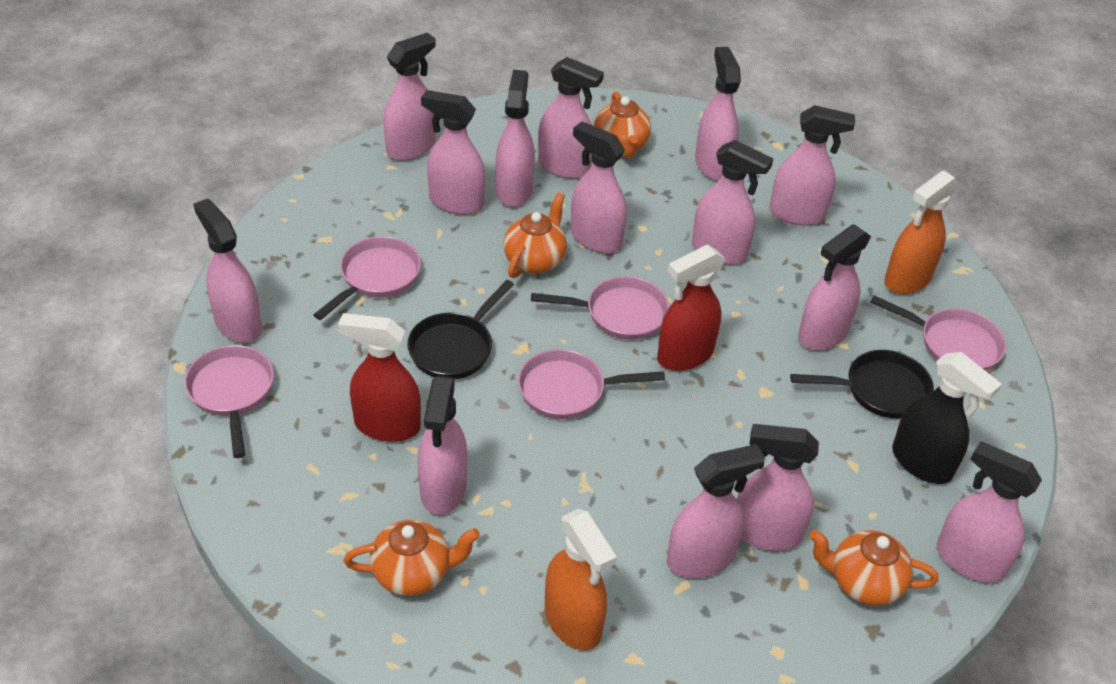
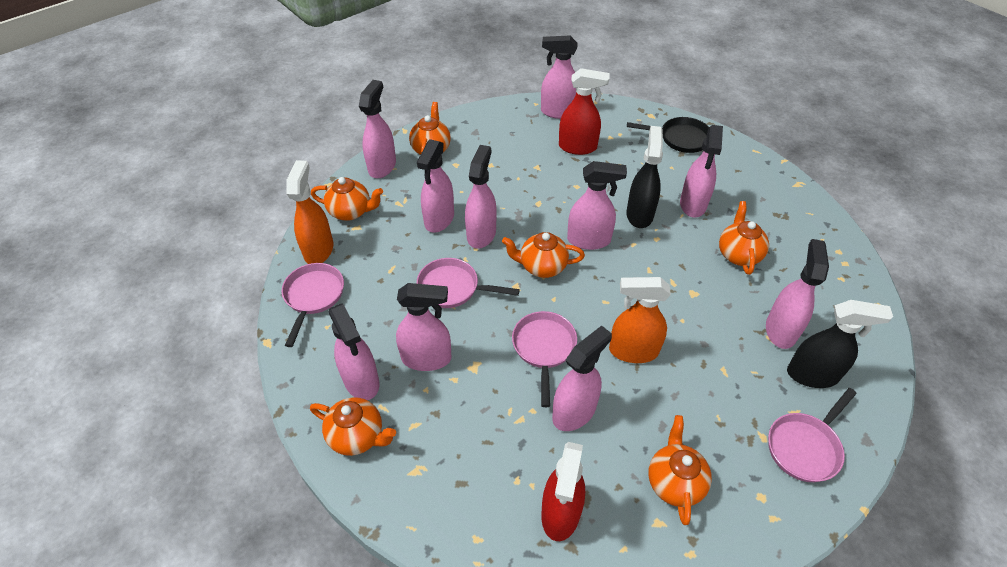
black pan: [407,280,514,379] [790,350,934,419] = 2 -> [627,117,709,153] = 1
black spray bottle: [892,352,1002,484] = 1 -> [626,126,663,228] [787,300,893,388] = 2
orange teapot: [344,520,480,596] [503,192,567,278] [594,91,651,158] [809,530,939,606] = 4 -> [310,397,396,456] [311,177,383,221] [409,102,451,155] [502,232,585,278] [648,415,712,525] [719,201,769,275] = 6
pink pan: [184,345,274,458] [314,237,421,320] [518,349,665,419] [531,276,669,340] [870,295,1006,371] = 5 -> [282,263,344,347] [417,258,520,308] [512,311,577,407] [768,388,857,482] = 4
pink spray bottle: [193,199,262,343] [383,33,436,161] [418,376,468,515] [421,90,485,215] [495,70,535,207] [538,57,604,179] [571,121,627,253] [667,444,765,578] [692,140,773,265] [695,47,741,180] [737,424,819,551] [769,105,855,225] [798,224,871,350] [937,441,1042,583] = 14 -> [328,303,379,400] [359,80,396,178] [396,283,452,371] [417,139,454,233] [465,145,497,249] [541,36,578,119] [552,326,612,431] [567,161,627,250] [680,125,723,217] [766,239,829,349] = 10

